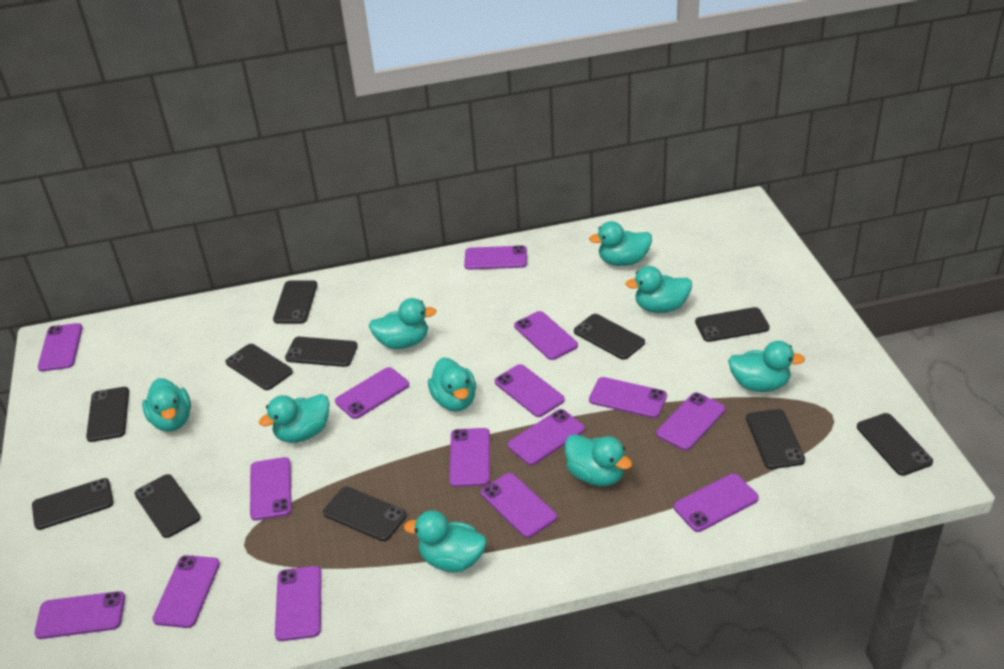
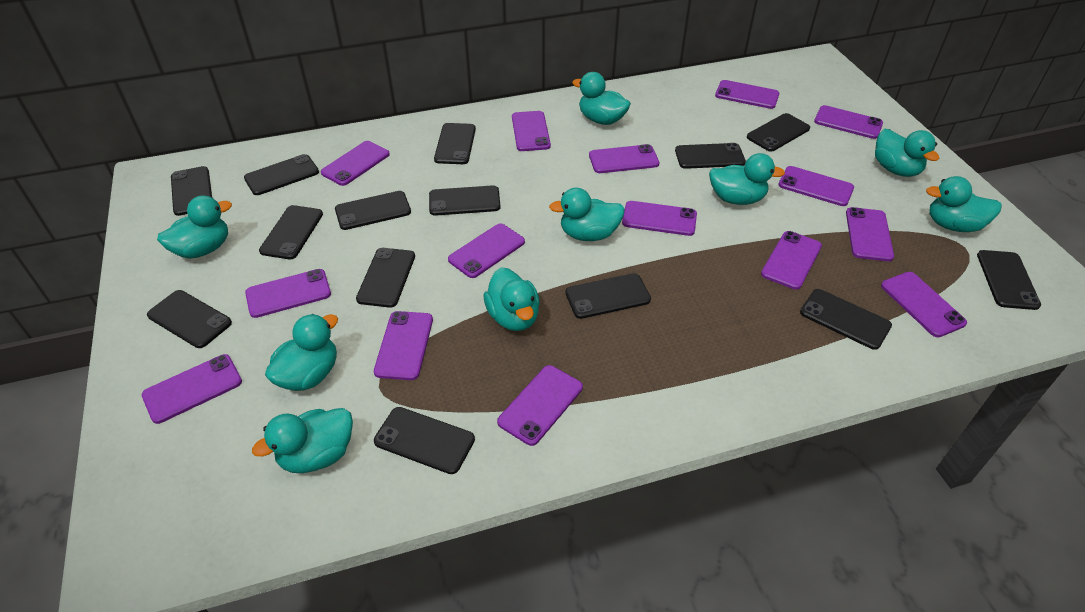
black phone: [32,478,114,530] [86,387,129,442] [134,474,201,538] [226,344,293,390] [273,280,317,323] [285,337,358,367] [323,487,406,541] [574,314,645,360] [695,307,770,342] [746,409,805,469] [857,413,933,476] = 11 -> [147,290,232,348] [171,166,212,216] [244,154,319,195] [259,205,323,259] [335,191,411,230] [356,248,415,308] [374,407,475,474] [429,185,501,216] [434,123,476,164] [565,273,651,319] [675,143,746,169] [747,113,810,152] [800,289,892,350] [977,250,1041,310] = 14

